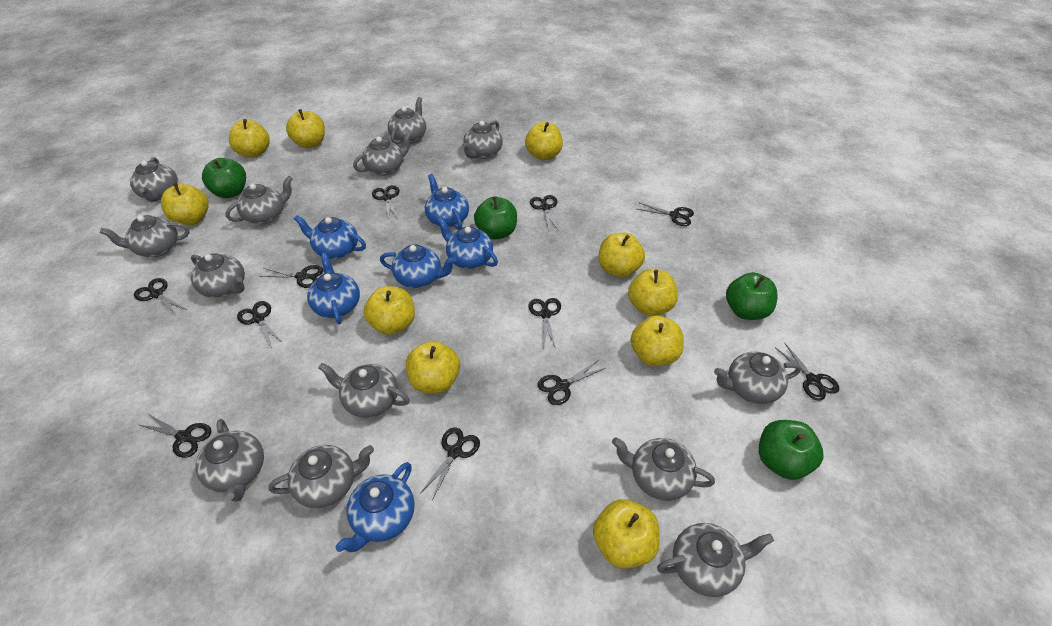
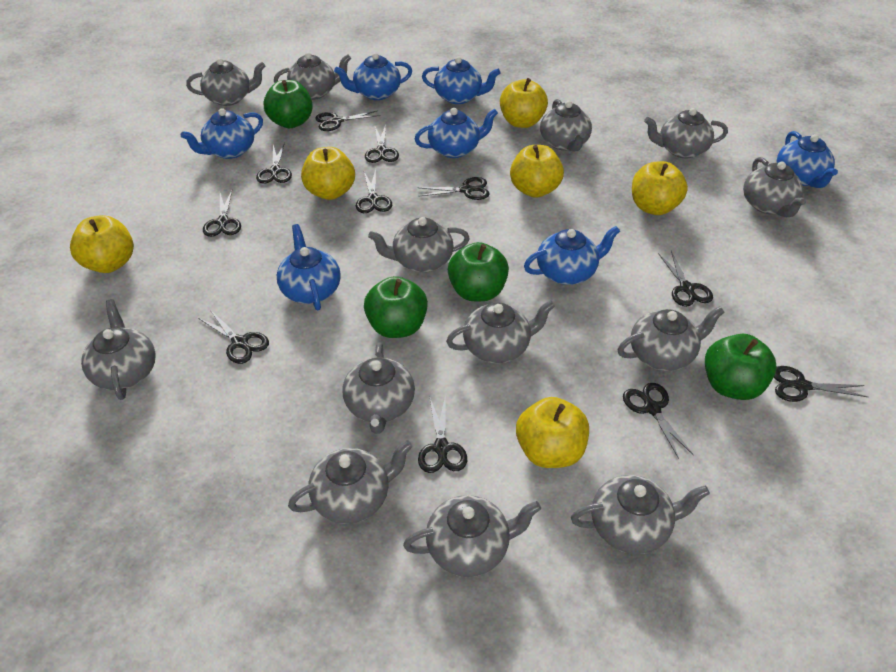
blue teapot: [294,215,366,259] [307,253,360,324] [335,462,414,552] [380,244,456,288] [425,174,469,230] [437,217,498,269] = 6 -> [181,108,263,159] [277,224,341,311] [334,53,412,100] [415,108,498,158] [422,57,501,104] [524,226,620,285] [777,131,838,188] = 7
yellow apple: [161,183,209,226] [229,119,270,158] [286,109,325,148] [364,286,415,335] [406,341,460,393] [525,122,563,160] [593,499,660,569] [599,233,645,278] [628,269,678,316] [630,316,684,366] = 10 -> [70,215,134,273] [301,147,355,200] [500,78,548,128] [510,145,564,198] [516,397,589,468] [632,161,688,215] = 6

